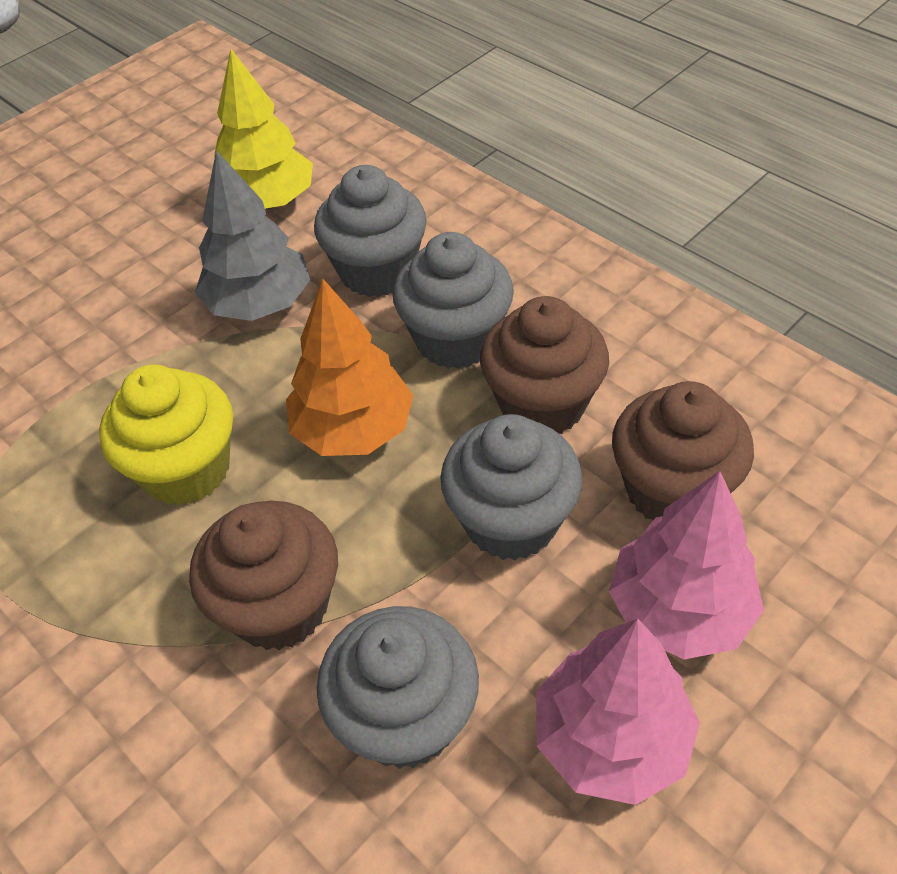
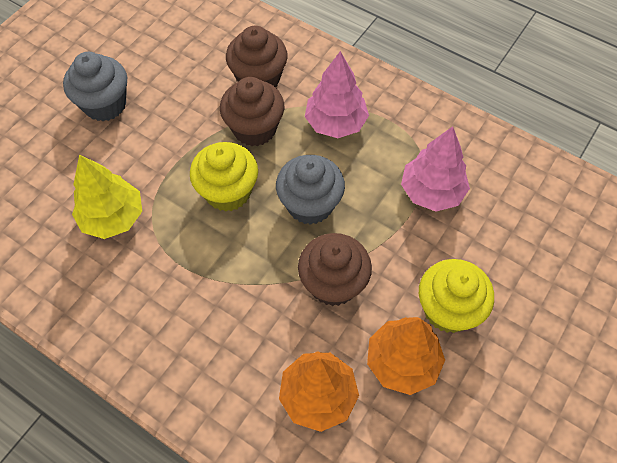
grey cupcake: [314,165,427,297] [316,606,479,769] [393,232,514,369] [440,414,583,561] = 4 -> [63,52,127,121] [276,155,345,225] = 2
grey tree: [195,150,310,321] = 1 -> none = 0
orange tree: [286,279,413,456] = 1 -> [279,351,359,432] [367,317,445,395] = 2
yellow cupcake: [99,364,233,505] = 1 -> [190,142,258,212] [419,259,494,333] = 2

